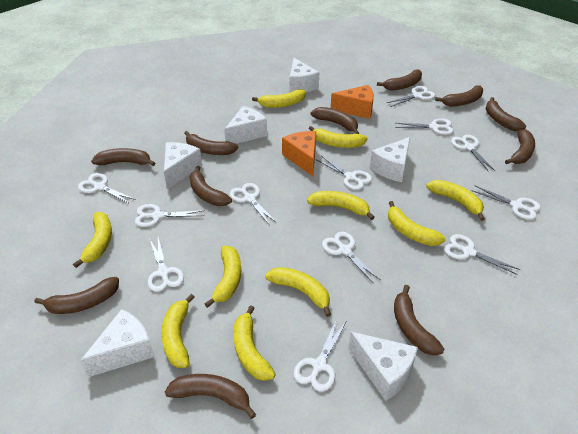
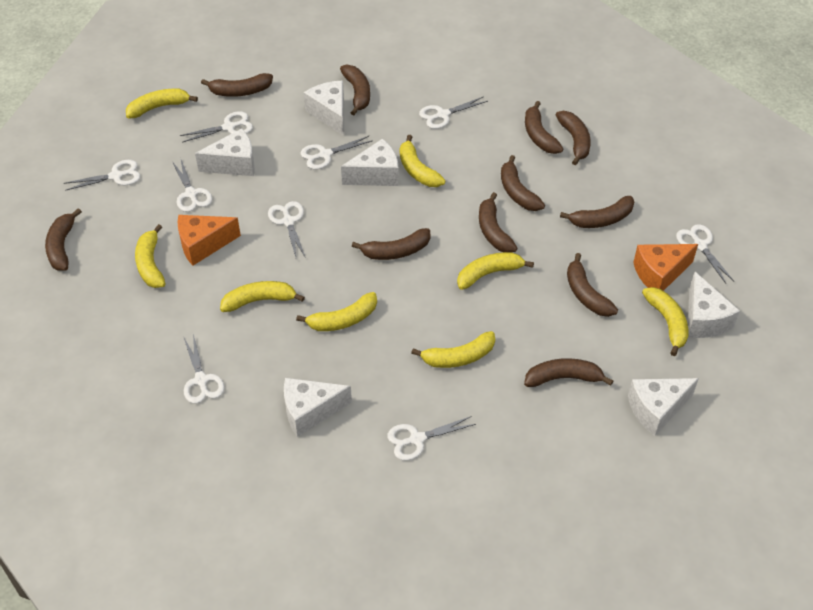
white scissors: [78,173,136,204] [135,204,205,227] [148,238,184,292] [230,183,277,225] [294,319,346,392] [317,156,372,190] [322,232,381,284] [387,86,435,107] [396,118,454,135] [444,234,520,275] [451,135,495,172] [471,185,541,220] = 12 -> [64,160,140,191] [172,160,212,212] [180,111,253,142] [183,334,225,404] [268,201,306,258] [301,136,373,169] [387,416,476,461] [419,96,488,129] [676,224,734,284] = 9
yellow banana: [73,212,112,268] [161,294,194,368] [204,246,241,308] [233,305,276,381] [252,89,306,108] [265,267,331,317] [307,191,375,220] [309,126,368,148] [388,201,446,246] [426,180,485,221] = 10 -> [126,89,198,119] [135,224,166,288] [220,281,305,312] [296,292,377,331] [400,135,445,187] [411,331,495,368] [457,252,534,290] [642,287,688,356] = 8

